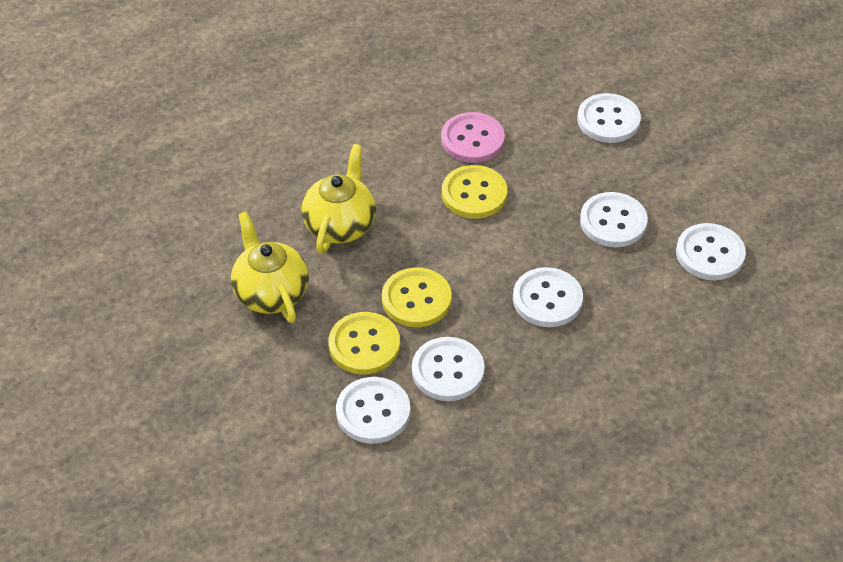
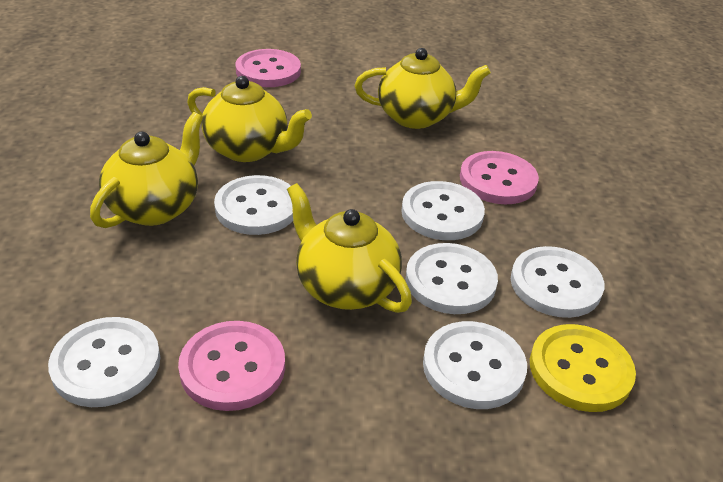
pink button: [441,112,505,163] = 1 -> [178,321,285,411] [236,49,301,87] [460,151,539,204] = 3
yellow button: [328,312,400,375] [382,267,451,327] [442,165,507,219] = 3 -> [530,324,636,412] = 1
yellow teapot: [231,211,309,323] [301,144,376,254] = 2 -> [90,112,203,228] [187,76,312,162] [287,183,412,313] [355,48,491,129] = 4

